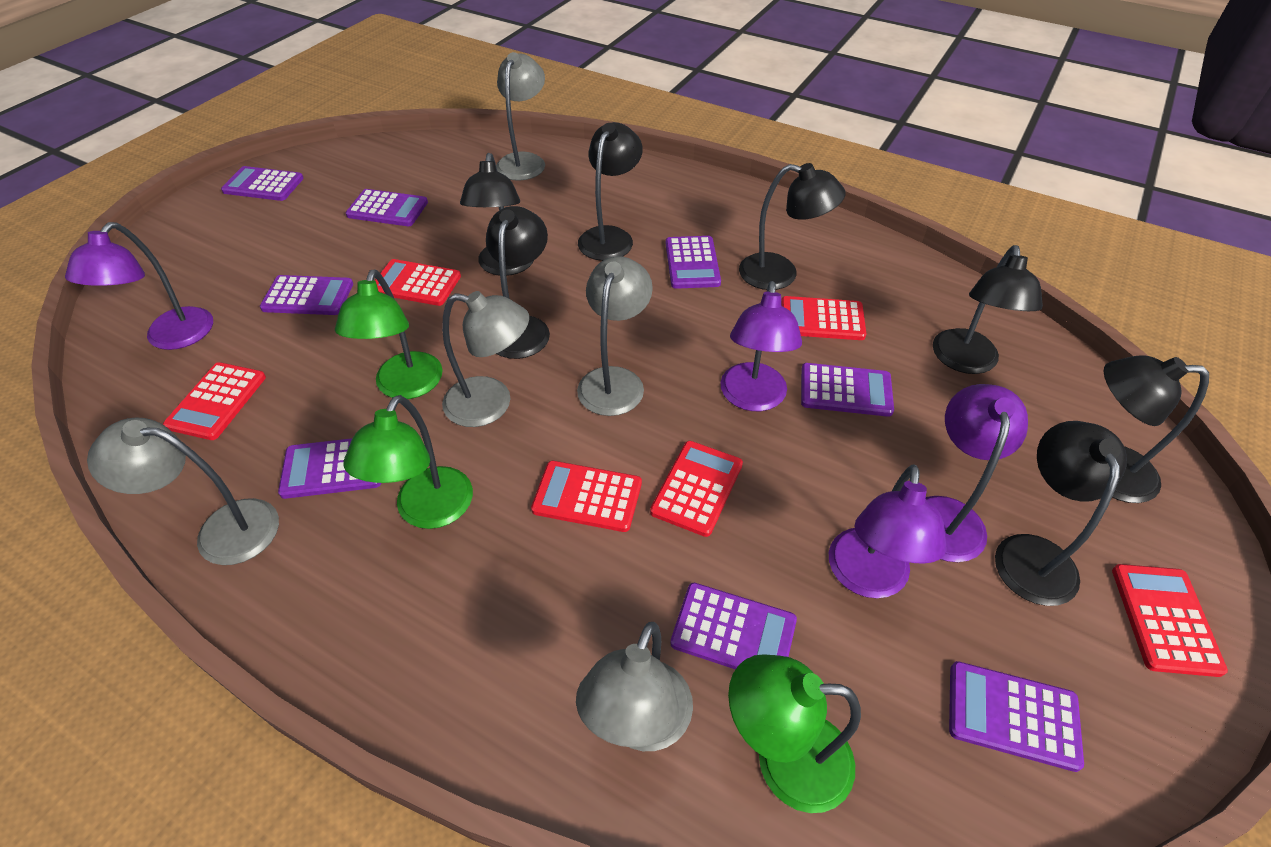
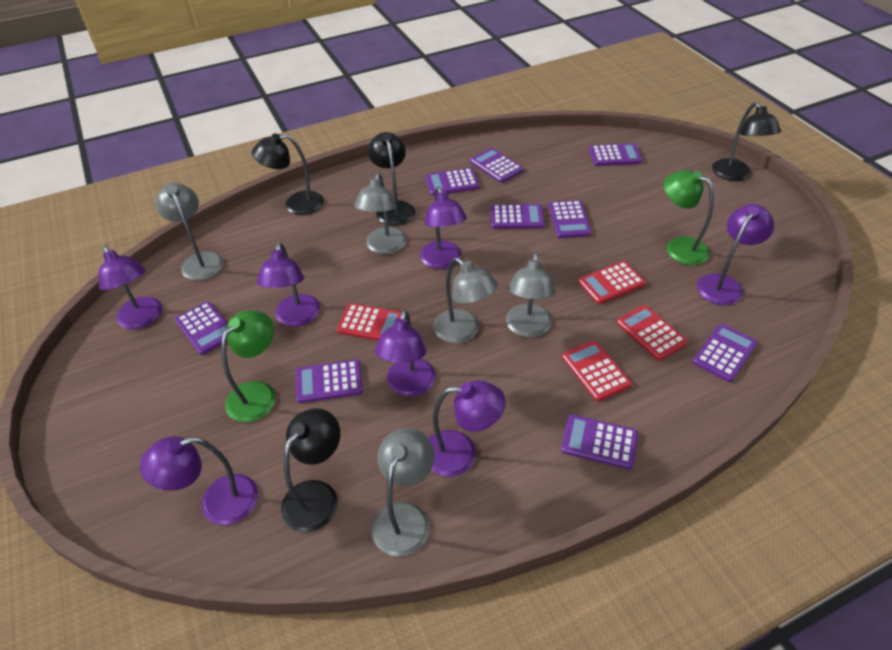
black lamp: [460,153,533,276] [486,206,550,359] [578,122,643,261] [739,163,846,290] [933,245,1043,374] [995,421,1127,606] [1104,355,1209,503] = 7 -> [252,133,324,215] [281,408,340,532] [368,132,415,226] [712,102,781,181] = 4
green lamp: [335,269,443,399] [344,395,473,529] [728,654,861,813] = 3 -> [221,310,276,422] [664,170,714,265] = 2
purple calculator: [221,166,304,201] [260,275,353,315] [278,438,381,499] [346,189,428,226] [666,236,721,289] [670,583,797,670] [801,363,894,417] [949,661,1084,772] = 8 -> [175,301,228,355] [295,359,363,403] [425,168,479,196] [470,148,524,183] [490,204,545,229] [549,200,591,238] [561,414,638,470] [589,143,642,166] [693,324,758,382] = 9
purple lamp: [65,222,213,350] [720,281,802,411] [829,464,946,598] [926,384,1028,562] = 4 -> [98,245,162,329] [140,436,258,525] [257,242,320,327] [375,309,436,396] [420,186,467,269] [429,380,506,477] [697,204,774,305] = 7
red calculator: [163,362,266,440] [375,259,461,306] [531,461,642,532] [650,441,743,537] [781,296,866,340] [1112,564,1228,677] = 6 -> [337,303,401,341] [562,340,632,402] [578,261,646,304] [617,305,688,361] = 4

